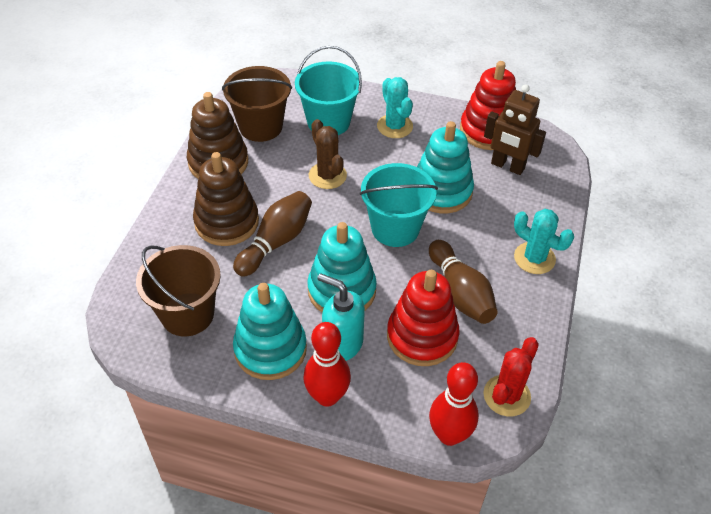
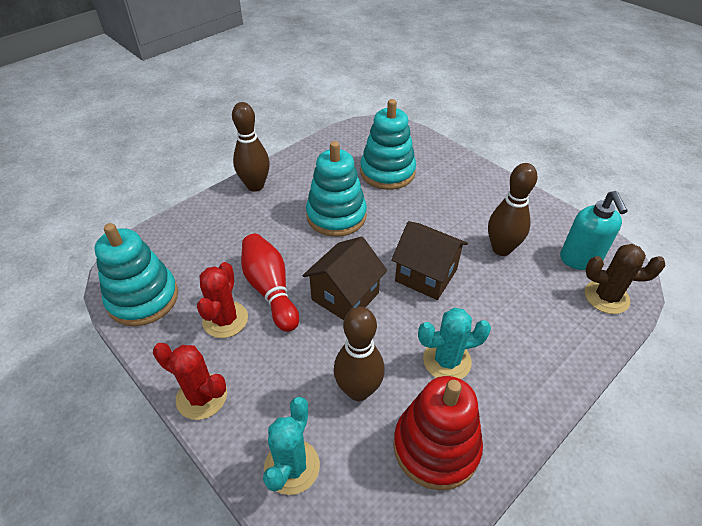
brown bowling pin: [233,191,312,277] [429,240,498,324] = 2 -> [232,102,270,192] [334,307,385,401] [488,163,538,256] = 3
brown bucket: [136,245,221,336] [222,66,292,142] = 2 -> none = 0
brown house: none = 0 -> [302,236,388,320] [391,221,468,300] = 2
brown robot: [484,84,546,175] = 1 -> none = 0
brown stacking toy: [187,92,248,179] [193,152,259,246] = 2 -> none = 0
red bowling pin: [303,322,351,407] [429,362,479,446] = 2 -> [241,234,299,332] = 1
red cactus: [484,337,539,417] = 1 -> [153,343,227,420] [197,262,248,338] = 2
red stacking toy: [387,270,460,366] [460,61,516,150] = 2 -> [393,376,483,490] = 1
turquoise bucket: [295,46,362,135] [360,163,438,247] = 2 -> none = 0

